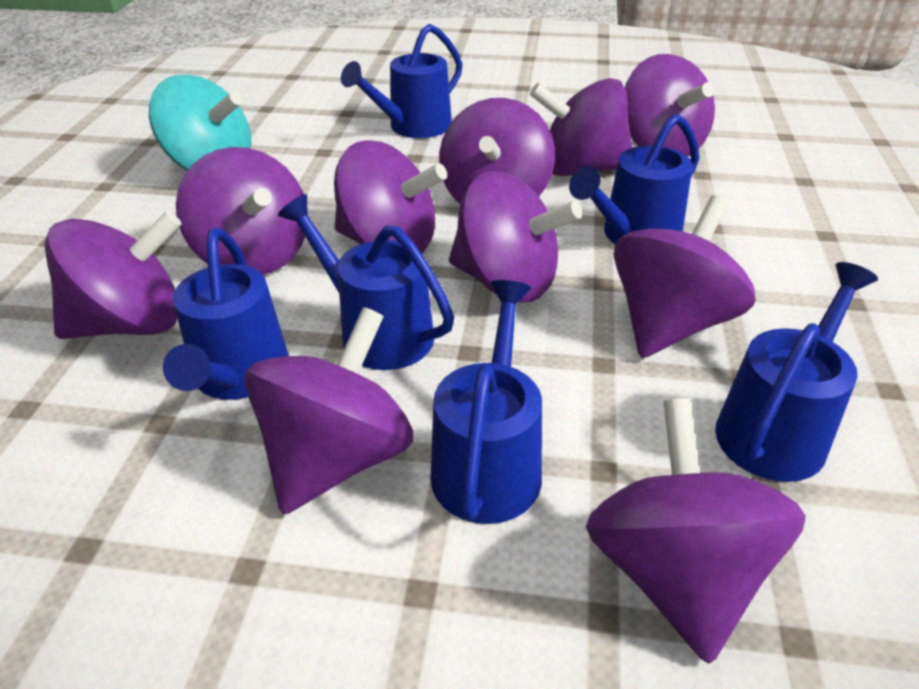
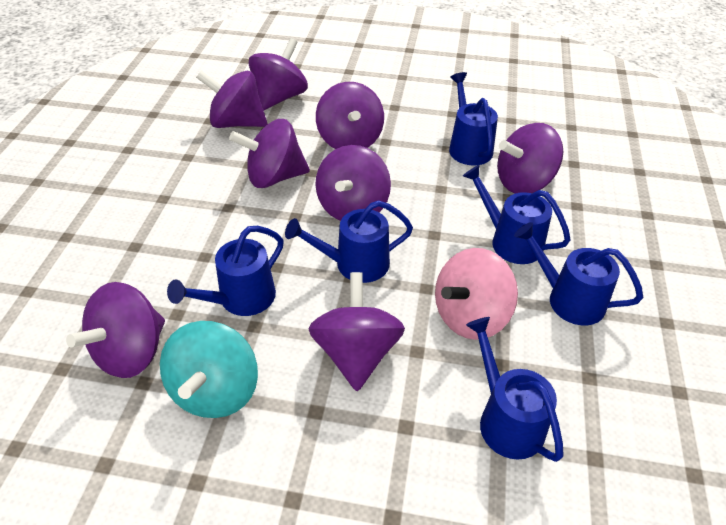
pink spinning top: none = 0 -> [435,248,518,340] = 1
purple spinning top: [45,211,182,339] [176,147,308,275] [245,307,413,514] [334,140,447,253] [439,98,555,203] [449,171,582,303] [530,78,633,176] [586,398,806,664] [614,195,755,358] [625,54,715,157] = 10 -> [66,282,165,378] [196,71,268,128] [229,119,310,188] [248,38,308,110] [309,272,405,391] [315,145,391,221] [316,82,384,149] [497,123,563,194] = 8

